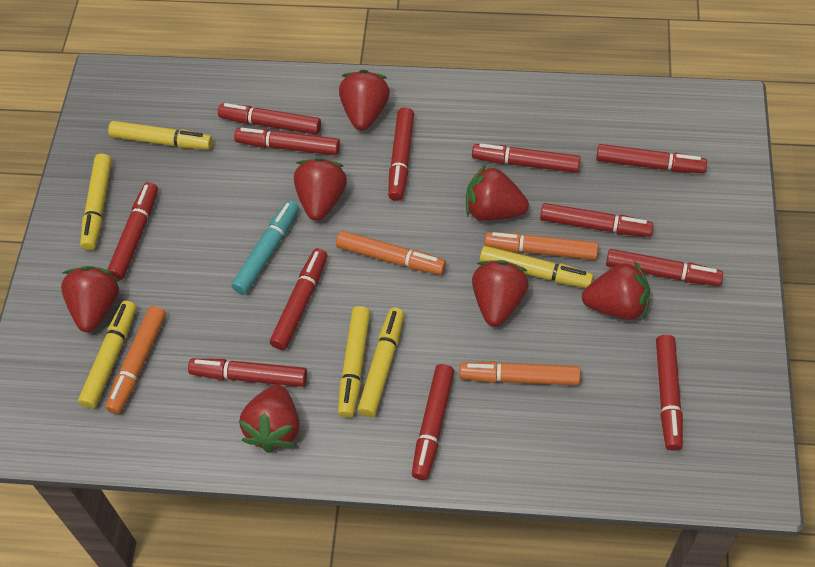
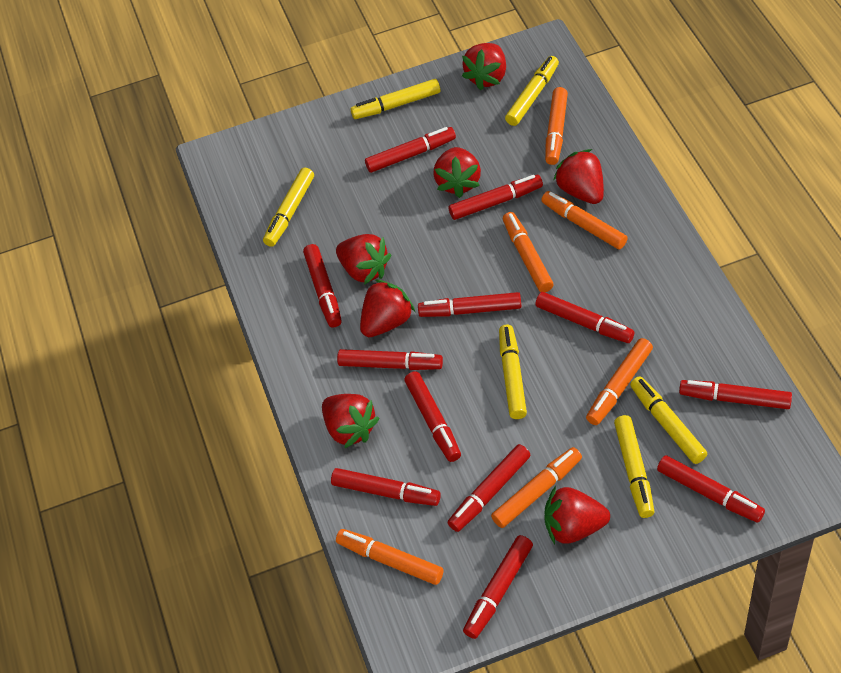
orange marker: [105,306,166,414] [336,231,446,275] [459,361,581,385] [484,232,598,260] = 4 -> [336,529,443,585] [491,447,582,528] [503,212,554,292] [541,191,628,250] [545,87,568,165] [586,338,653,425] = 6
turquoise marker: [231,200,299,295] = 1 -> none = 0

